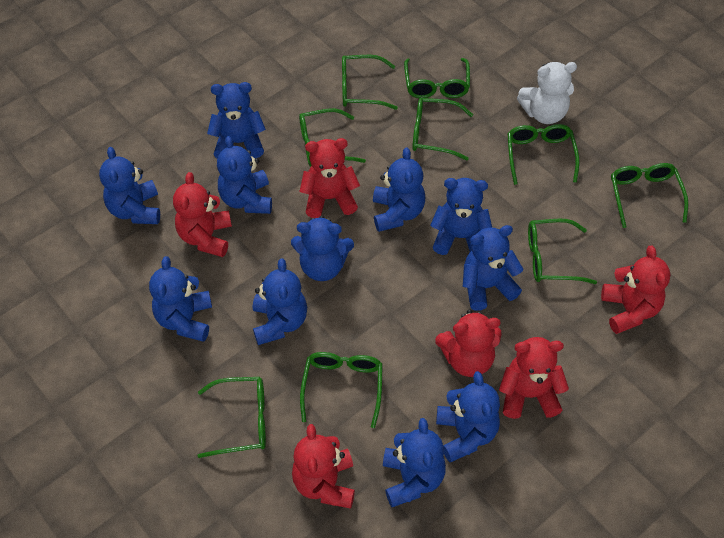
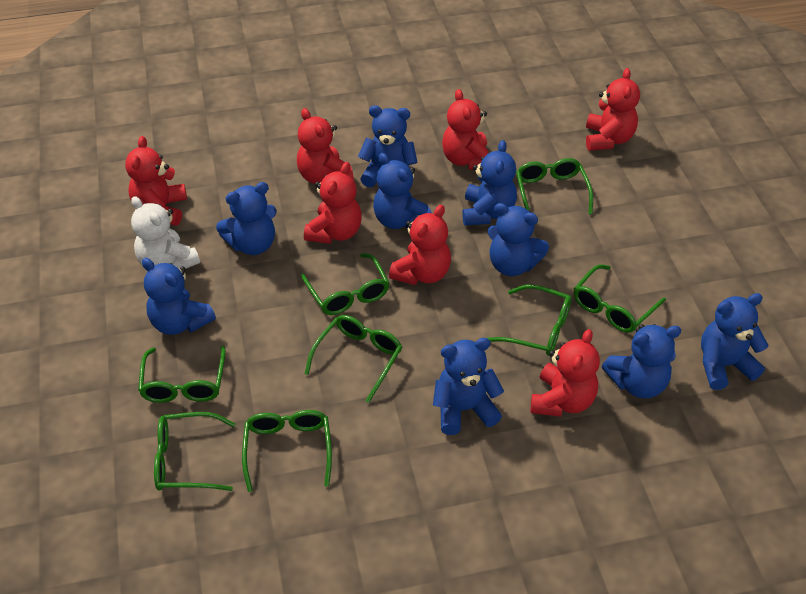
blue teddy bear: [99,147,160,224] [149,256,212,342] [207,82,266,158] [217,136,272,214] [253,258,307,345] [291,216,354,281] [373,147,426,232] [383,418,446,507] [430,178,492,255] [436,371,500,463] [463,225,523,311] = 11 -> [142,258,216,335] [216,182,277,255] [358,105,418,188] [373,153,432,229] [433,338,504,435] [462,140,517,226] [487,203,549,276] [602,324,681,399] [701,293,768,390] = 9
green glasses: [197,377,266,458] [299,108,366,167] [300,352,383,428] [342,55,398,110] [404,58,470,98] [412,98,473,161] [507,124,579,185] [528,219,597,284] [611,163,688,228] = 9 -> [138,346,226,403] [154,412,235,491] [242,410,332,492] [301,253,389,315] [305,315,402,403] [487,284,572,356] [516,158,593,214] [574,264,666,333] = 8
red teddy bear: [173,172,232,257] [292,424,355,509] [299,138,360,218] [435,309,502,377] [499,337,569,419] [601,246,671,334] = 6 -> [125,136,187,226] [297,108,354,184] [304,162,362,244] [389,205,451,285] [442,89,489,170] [531,329,600,417] [586,68,640,151] = 7

